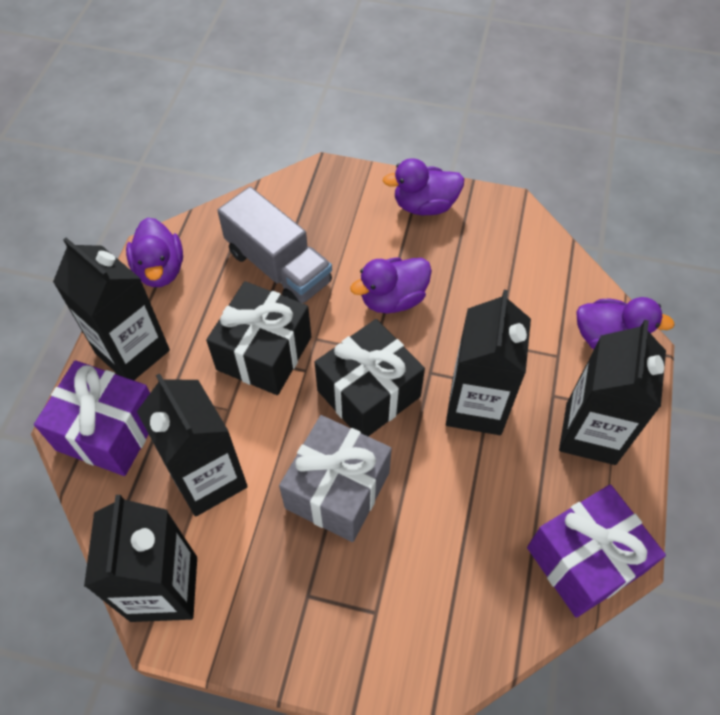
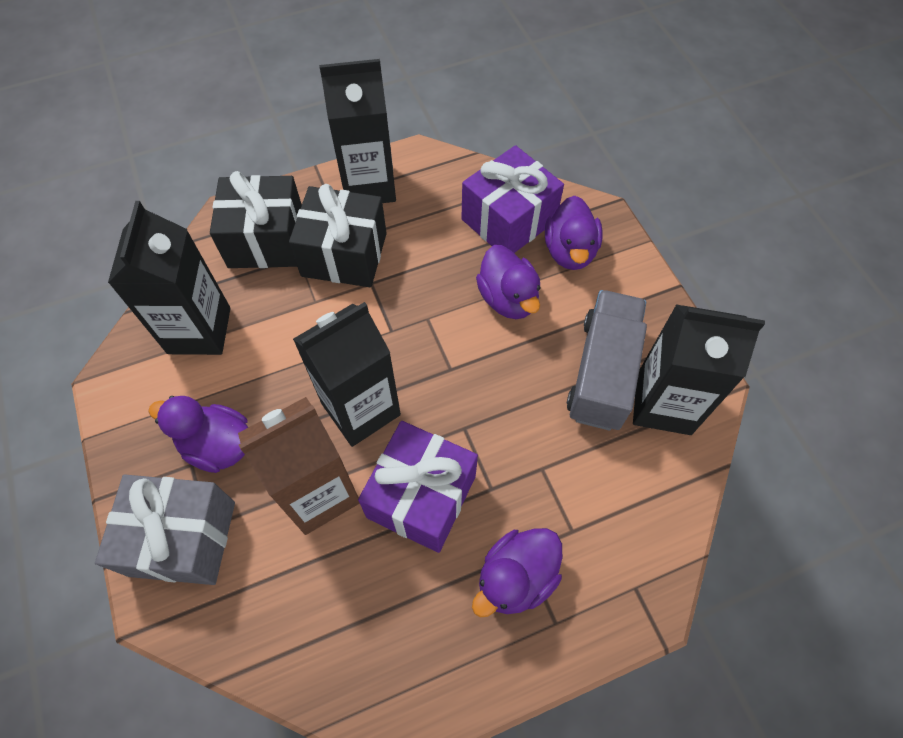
black carton: [53,238,170,380] [84,495,197,622] [137,373,248,517] [446,290,531,435] [559,320,666,465] = 5 -> [108,201,231,355] [293,302,401,447] [319,59,396,203] [633,304,765,435] = 4
brown carton: none = 0 -> [238,397,360,535] = 1

